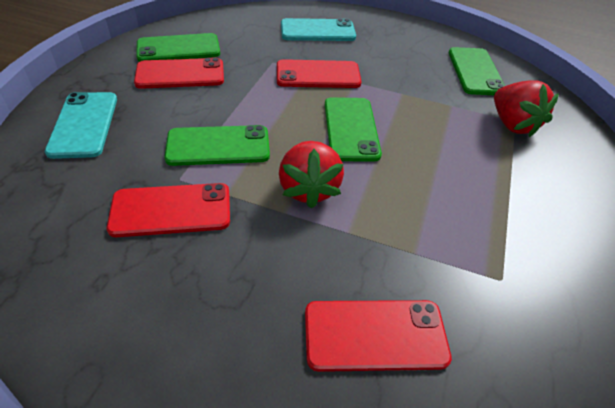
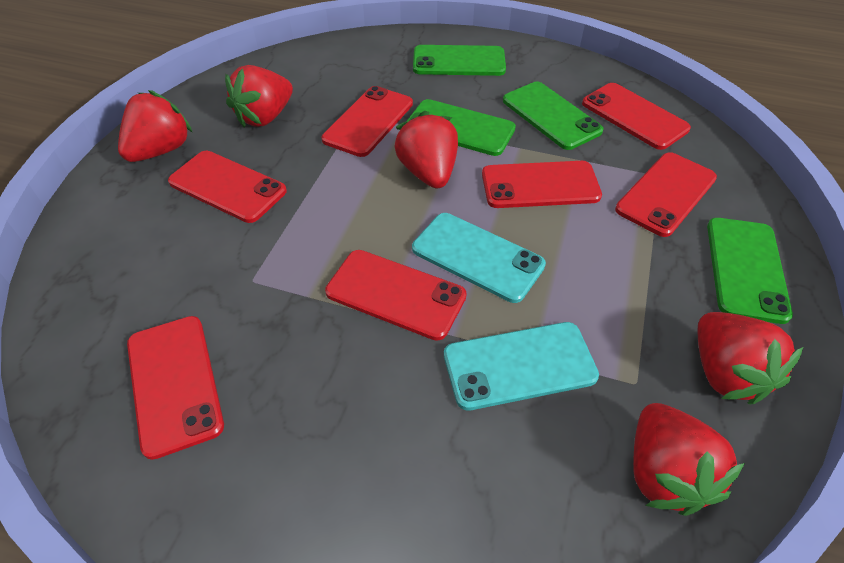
red phone: [107,183,230,237] [134,58,224,89] [277,59,362,88] [305,300,452,372] = 4 -> [127,316,224,460] [168,151,287,223] [322,86,413,157] [325,250,467,341] [482,161,602,208] [582,83,691,150] [615,152,717,237] = 7
red strawberry: [279,141,344,209] [494,80,559,137] = 2 -> [118,90,193,162] [225,65,293,127] [395,111,458,189] [633,403,745,516] [697,312,803,405] = 5

